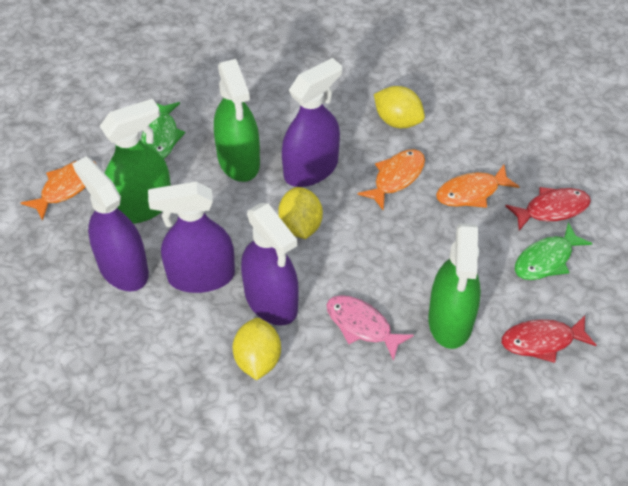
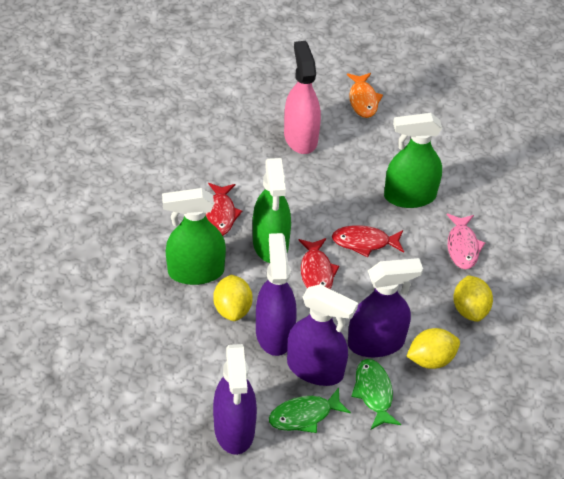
orange fish: [21,161,97,221] [358,149,425,210] [436,165,519,208] = 3 -> [347,73,383,118] = 1
pink spray bottle: none = 0 -> [284,41,321,154] = 1
red fish: [502,315,597,363] [505,187,591,231] = 2 -> [206,183,242,236] [298,238,339,289] [332,225,404,257] = 3

